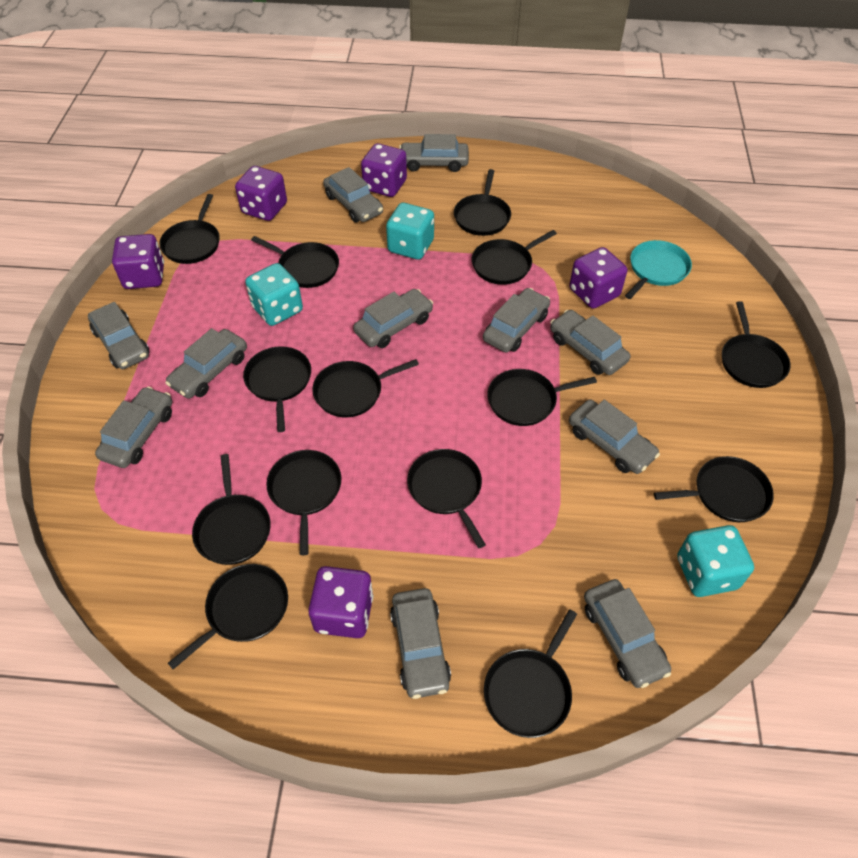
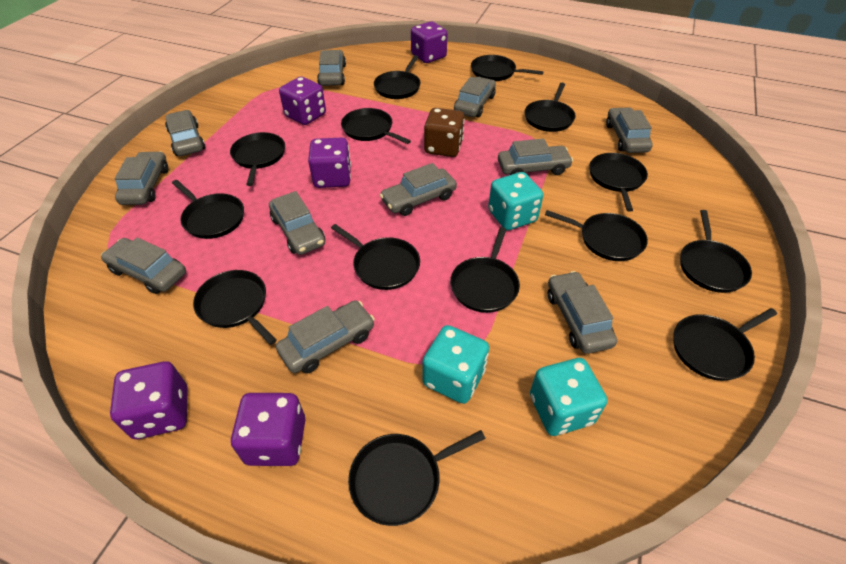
brown dice: none = 0 -> [424,108,465,157] = 1
turquoise pan: [625,240,692,299] = 1 -> none = 0

